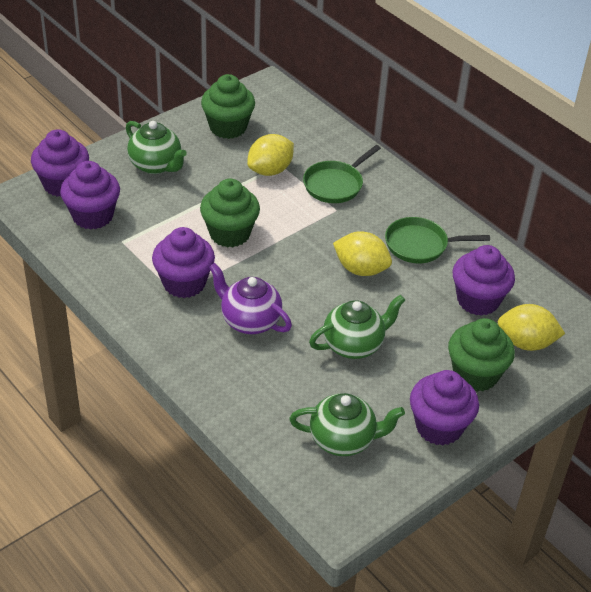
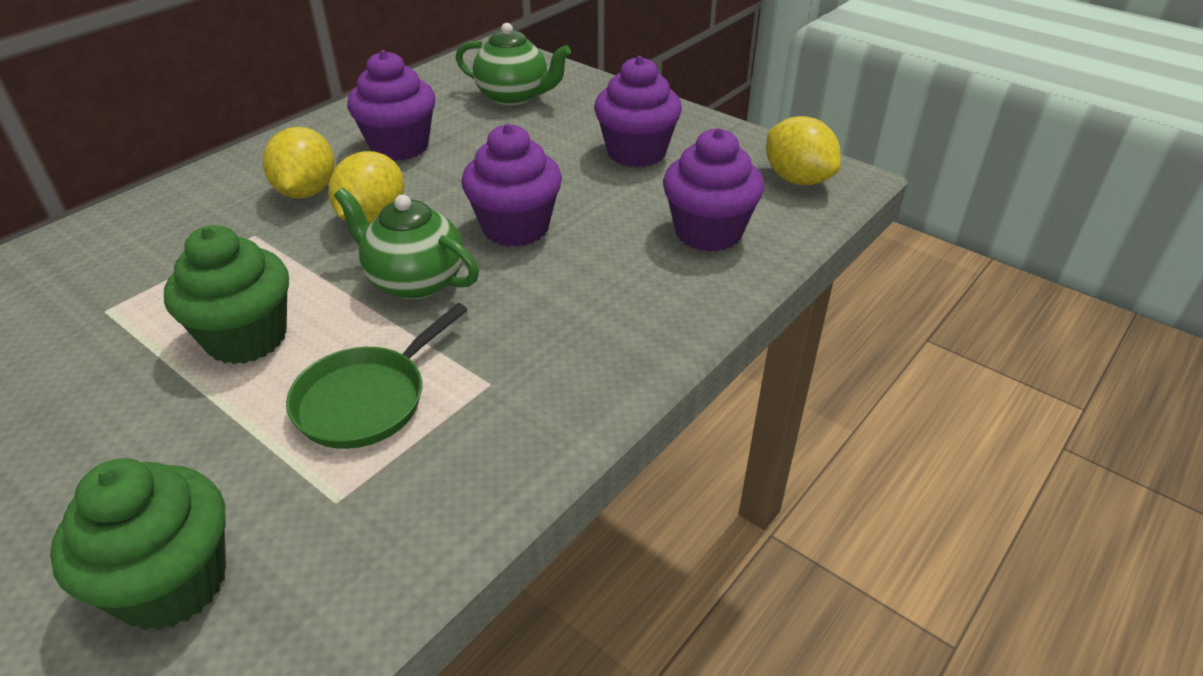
green cupcake: [200,178,260,247] [201,74,255,139] [448,318,515,392] = 3 -> [50,458,226,630] [164,225,289,364] = 2
green pan: [303,145,381,203] [385,217,490,263] = 2 -> [286,303,467,449] = 1
green teapot: [126,121,187,174] [289,393,405,456] [309,295,405,359] = 3 -> [334,188,479,300] [456,23,571,106] = 2
purple cupcake: [31,129,89,197] [60,161,120,230] [152,227,215,298] [410,370,479,446] [452,245,515,316] = 5 -> [347,50,435,161] [461,124,562,247] [594,56,682,168] [663,128,764,252] = 4
purple teapot: [209,263,292,334] = 1 -> none = 0

